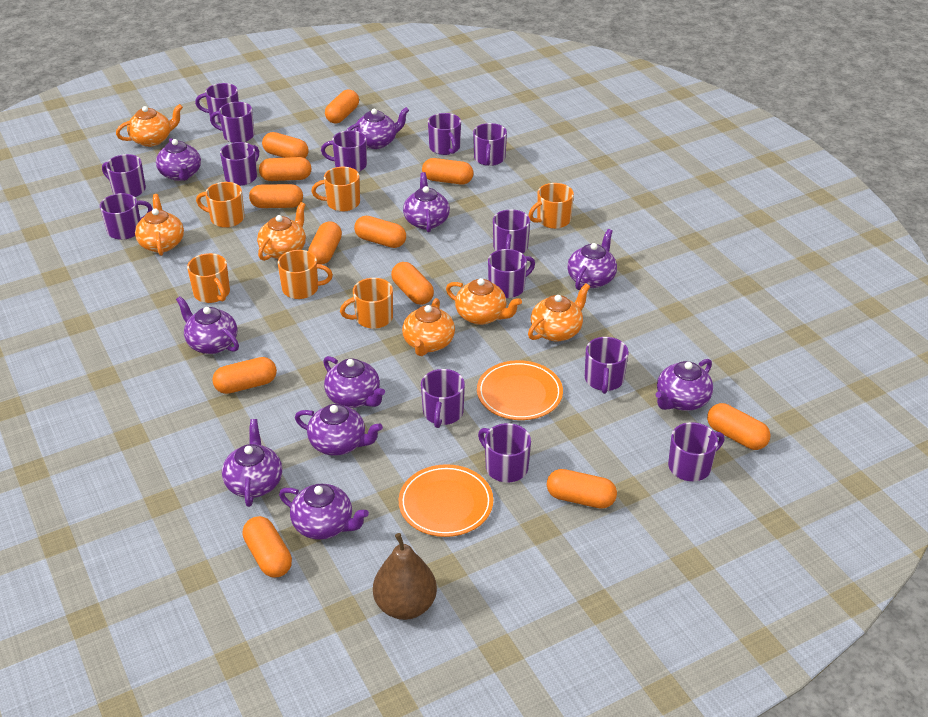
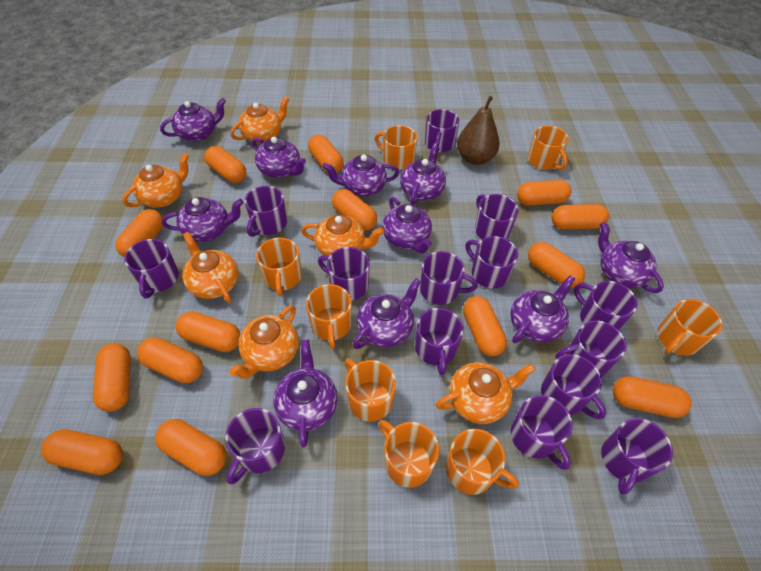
orange capsule: [212,357,277,394] [242,516,292,578] [249,184,303,208] [259,157,311,181] [262,132,309,158] [308,221,342,264] [325,90,359,123] [354,216,406,248] [391,262,434,305] [422,158,473,185] [547,469,617,509] [707,403,771,450] = 12 -> [41,429,123,475] [93,343,131,412] [115,209,163,257] [137,337,203,383] [155,419,227,476] [176,311,241,352] [204,146,246,183] [308,135,344,173] [332,189,377,231] [463,296,507,356] [517,180,571,206] [528,242,585,288] [552,204,609,230] [613,376,691,418] = 14
orange mug: [187,253,230,303] [196,182,245,228] [278,250,333,299] [311,167,360,212] [340,278,393,329] [528,183,574,229] = 6 -> [256,238,302,297] [306,284,352,349] [345,359,396,422] [375,125,418,170] [379,420,439,488] [446,429,519,495] [528,126,569,170] [657,299,723,356] = 8
orange plate: [398,464,493,537] [477,360,563,420] = 2 -> none = 0

